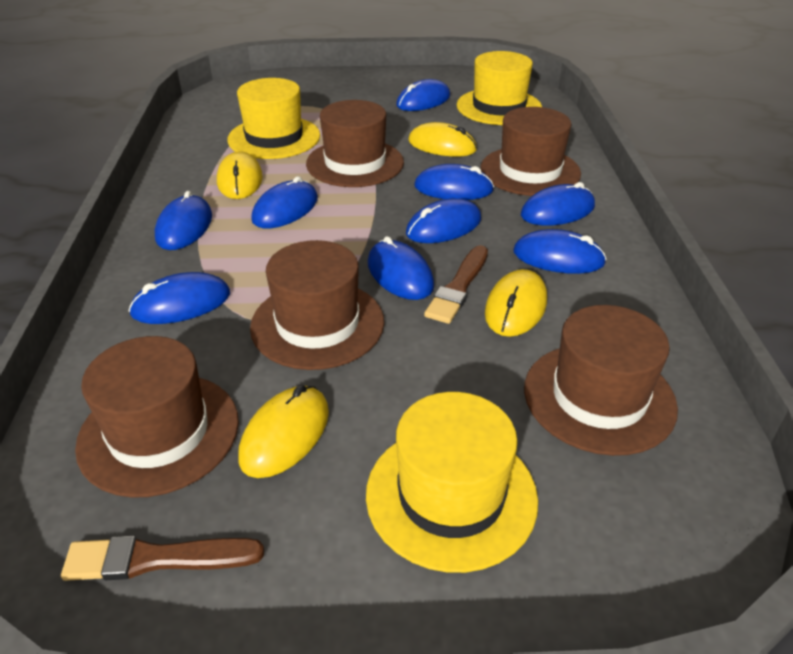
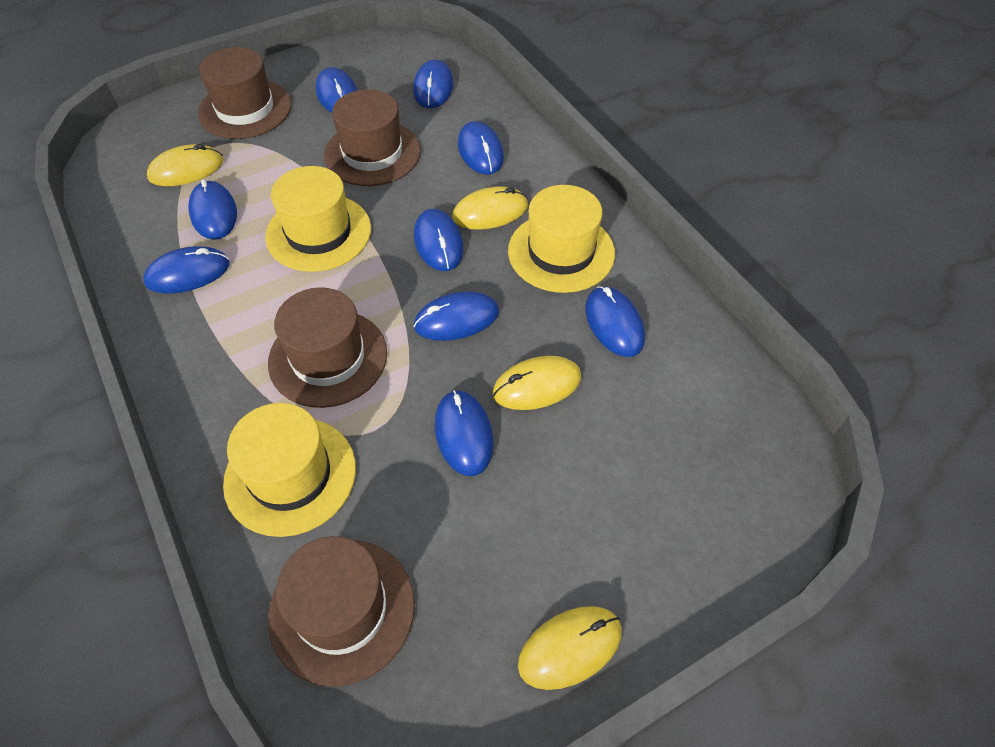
brown brush: [61,535,264,581] [424,245,488,324] = 2 -> none = 0
brown hat: [75,336,239,498] [250,240,384,370] [306,100,404,187] [481,107,581,196] [524,305,678,456] = 5 -> [198,47,291,139] [268,287,387,408] [268,536,415,686] [324,89,421,186] = 4

